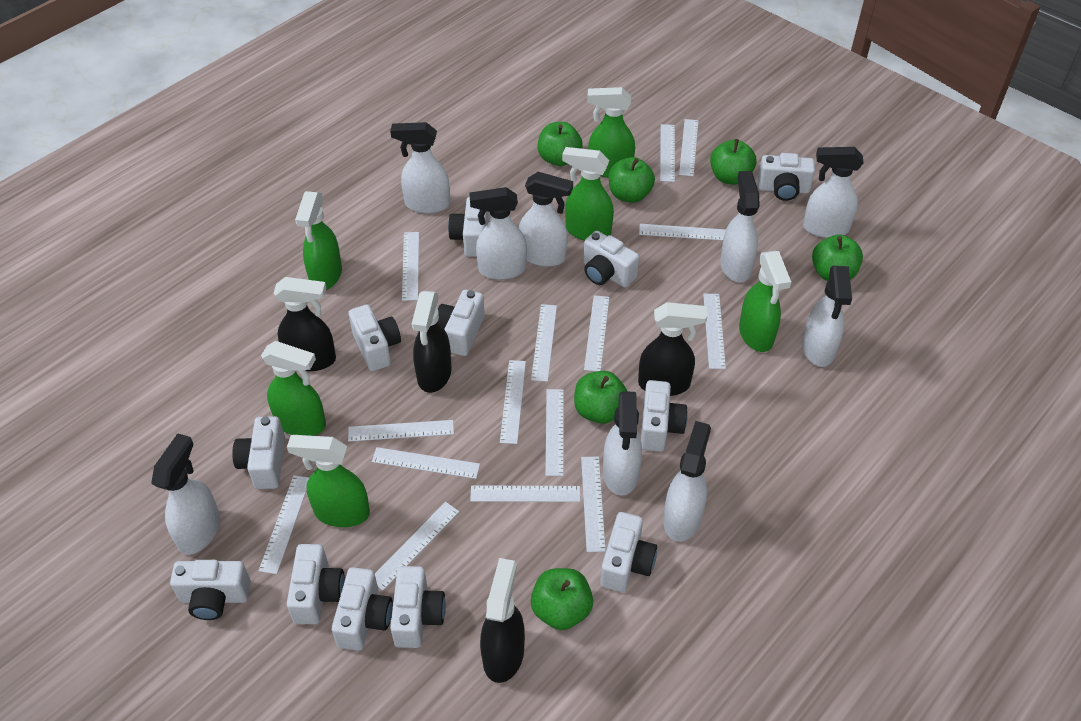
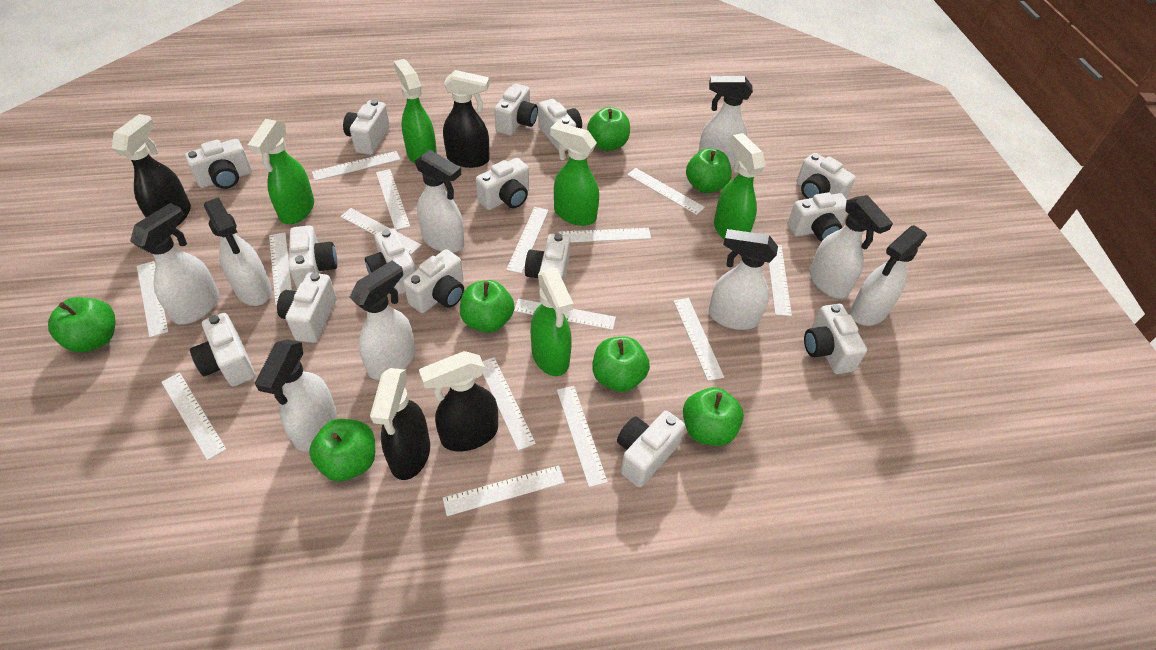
green apple: [531,568,593,630] [538,122,583,166] [574,371,628,424] [609,157,655,203] [710,139,757,185] [812,234,863,281] = 6 -> [48,297,115,352] [309,419,375,482] [460,280,514,333] [587,107,630,151] [592,337,650,392] [683,387,744,446] [686,148,732,193] = 7
green spray bottle: [261,341,326,436] [287,435,370,527] [295,191,342,290] [562,147,614,241] [587,87,635,178] [739,251,791,352] = 6 -> [248,119,314,224] [394,59,437,164] [531,268,573,376] [550,122,599,226] [714,133,765,239] = 5
white camera: [170,560,251,620] [232,416,285,489] [287,544,345,624] [332,567,393,651] [348,304,401,371] [390,566,446,648] [437,290,485,356] [448,197,489,257] [583,231,639,288] [600,512,657,592] [641,380,688,452] [758,153,815,201] = 12 -> [185,139,252,189] [190,313,255,386] [277,272,337,343] [289,225,337,289] [343,100,390,155] [365,228,416,294] [403,249,464,313] [476,158,529,210] [494,83,538,136] [525,233,570,292] [538,99,582,151] [617,411,685,487] [787,192,847,242] [797,153,856,199] [804,304,867,374] = 15

